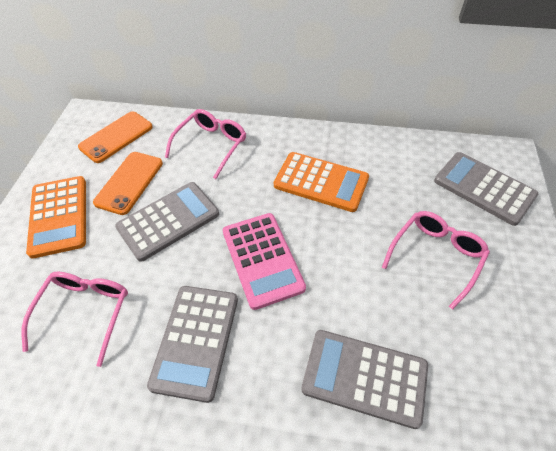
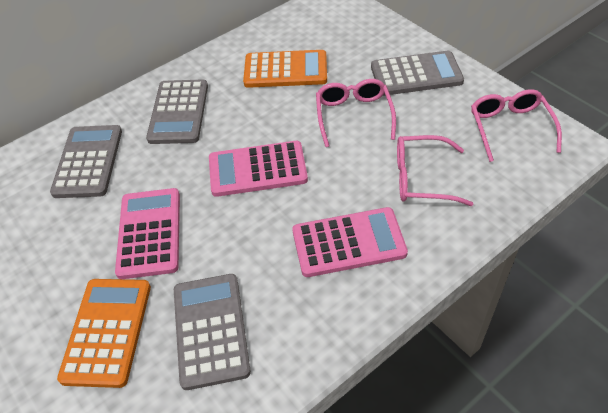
orange phone: [78,111,152,163] [93,152,163,215] = 2 -> none = 0
pink calculator: [223,213,306,310] = 1 -> [115,188,180,279] [209,141,308,197] [292,207,408,277] = 3

